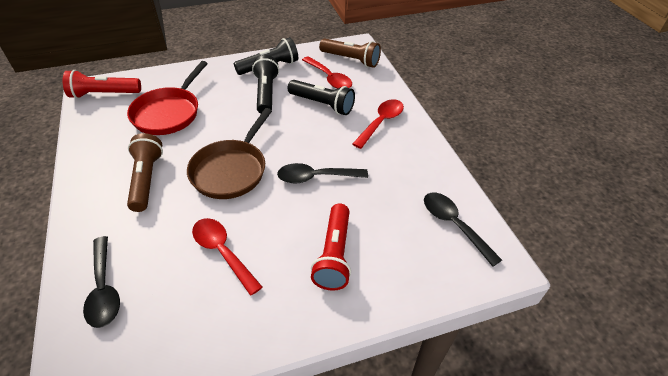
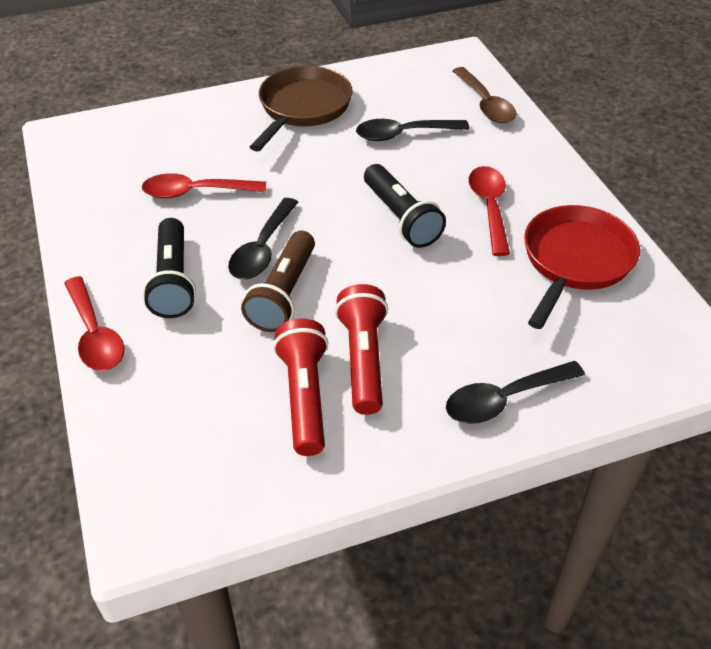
black flashlight: [234,37,298,75] [252,55,279,114] [287,80,355,115] = 3 -> [143,218,196,318] [364,164,446,248] = 2
brown flashlight: [127,133,163,212] [319,38,381,68] = 2 -> [241,230,315,332] = 1
brown spoon: none = 0 -> [453,67,516,123] = 1

